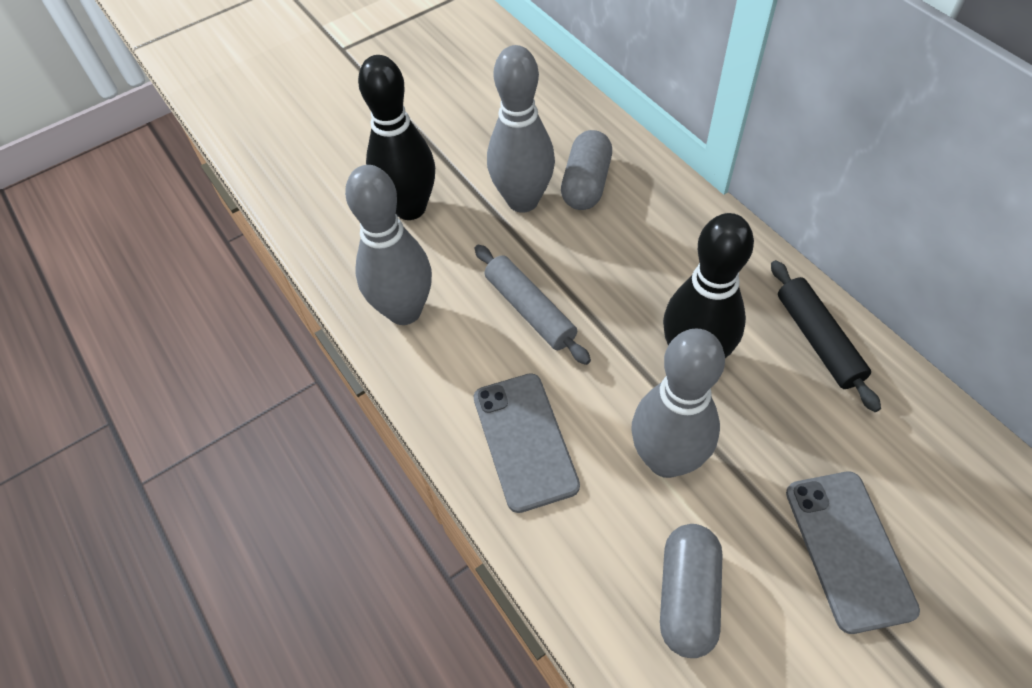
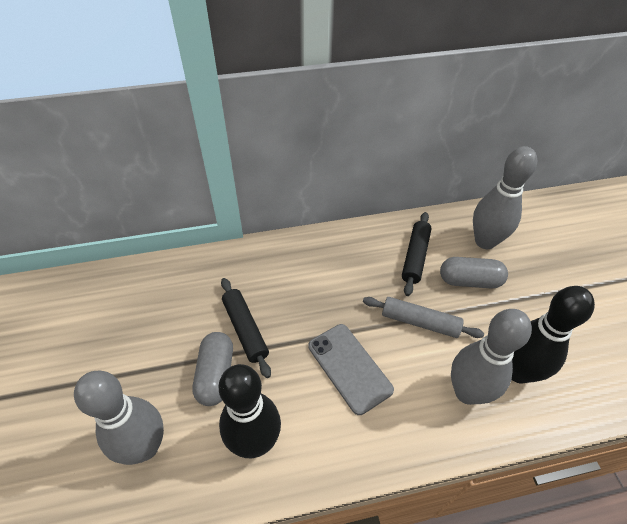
black rolling pin: [771,260,881,412] = 1 -> [221,278,271,378] [402,212,431,296] = 2
grey phone: [474,373,580,513] [786,471,920,634] = 2 -> [308,324,394,415] = 1

